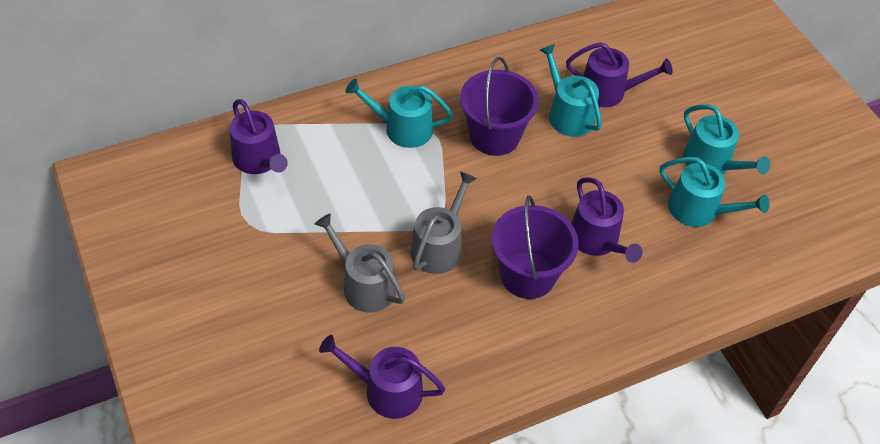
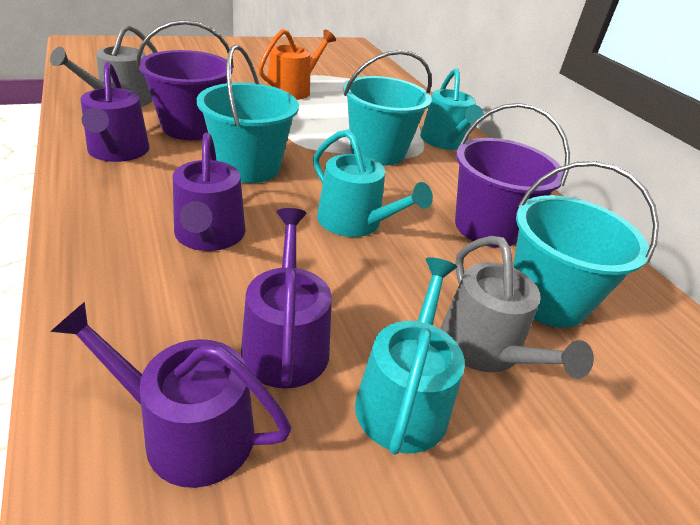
orange watering can: none = 0 -> [258,29,336,100] = 1
turquoise bucket: none = 0 -> [197,45,299,183] [343,50,432,165] [513,161,659,328] = 3
turquoise watering can: [345,79,453,148] [540,44,602,137] [660,157,770,227] [683,104,770,174] = 4 -> [313,129,433,237] [355,257,465,455] [420,68,484,150] = 3

